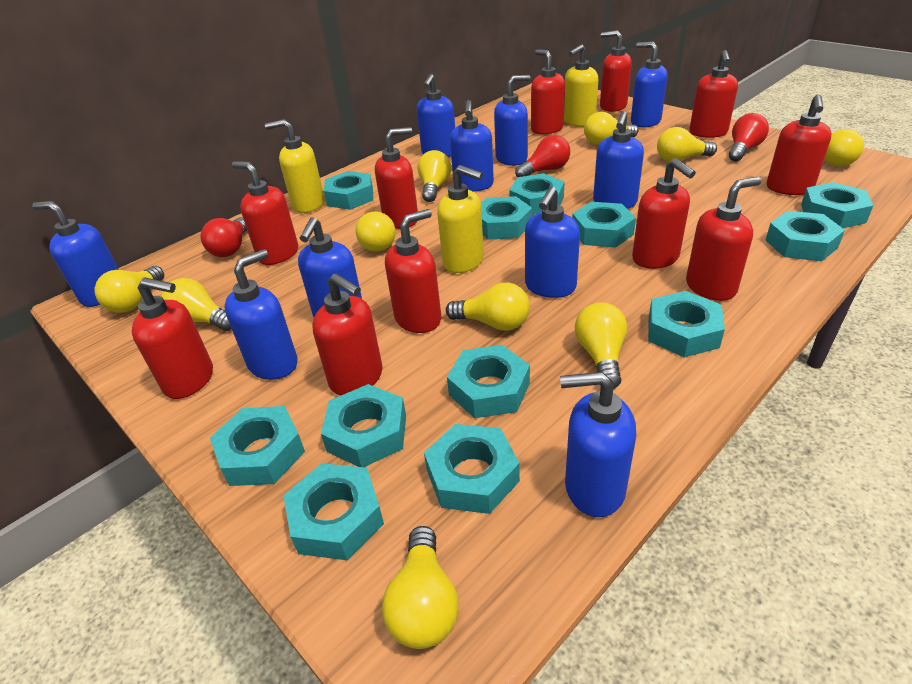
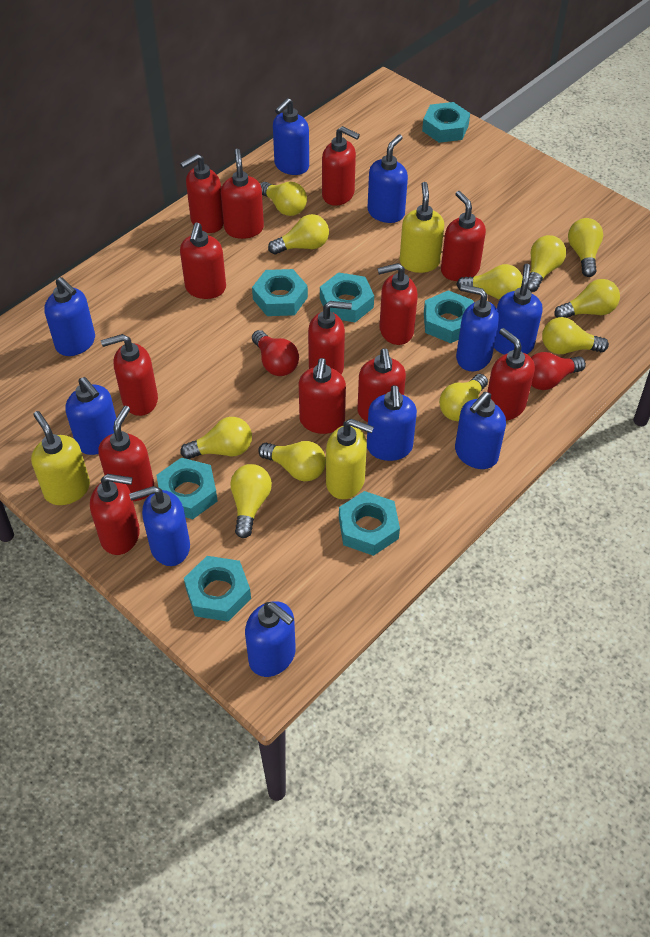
red light bulb: [200,217,247,257] [515,135,570,177] [729,113,769,161] = 3 -> [252,330,299,376] [531,352,586,390] = 2
red soap dispenser: [132,277,213,399] [232,161,298,265] [312,273,383,396] [375,127,418,229] [385,209,441,333] [531,49,565,135] [600,30,632,112] [632,158,696,269] [686,177,761,301] [689,50,738,138] [767,94,831,195] = 11 -> [90,474,140,555] [98,406,154,501] [101,334,158,416] [180,154,224,233] [180,222,226,299] [221,149,264,239] [299,358,346,434] [308,301,352,374] [322,126,360,206] [358,348,406,422] [377,263,418,345] [441,191,486,281] [487,328,535,420] = 13
turquoise nut: [210,406,305,486] [283,463,384,560] [321,384,406,467] [324,171,373,210] [424,424,520,514] [447,345,530,418] [481,196,532,240] [509,173,565,215] [572,202,636,248] [648,291,725,357] [766,211,845,261] [801,182,874,228] = 12 -> [156,458,218,519] [184,556,251,622] [252,269,308,316] [320,272,374,322] [339,491,400,556] [422,102,470,143] [424,290,474,343] = 7
yellow light bulb: [94,266,164,313] [161,278,231,331] [356,212,395,252] [382,526,459,649] [417,150,451,202] [446,283,530,331] [575,303,627,389] [584,112,638,145] [657,127,717,162] [824,129,864,167] = 10 -> [180,417,252,459] [230,464,272,538] [258,441,326,481] [260,182,307,216] [268,214,329,254] [439,374,488,422] [456,264,523,300] [527,235,566,292] [542,317,609,354] [554,279,620,318] [568,218,603,277] = 11

